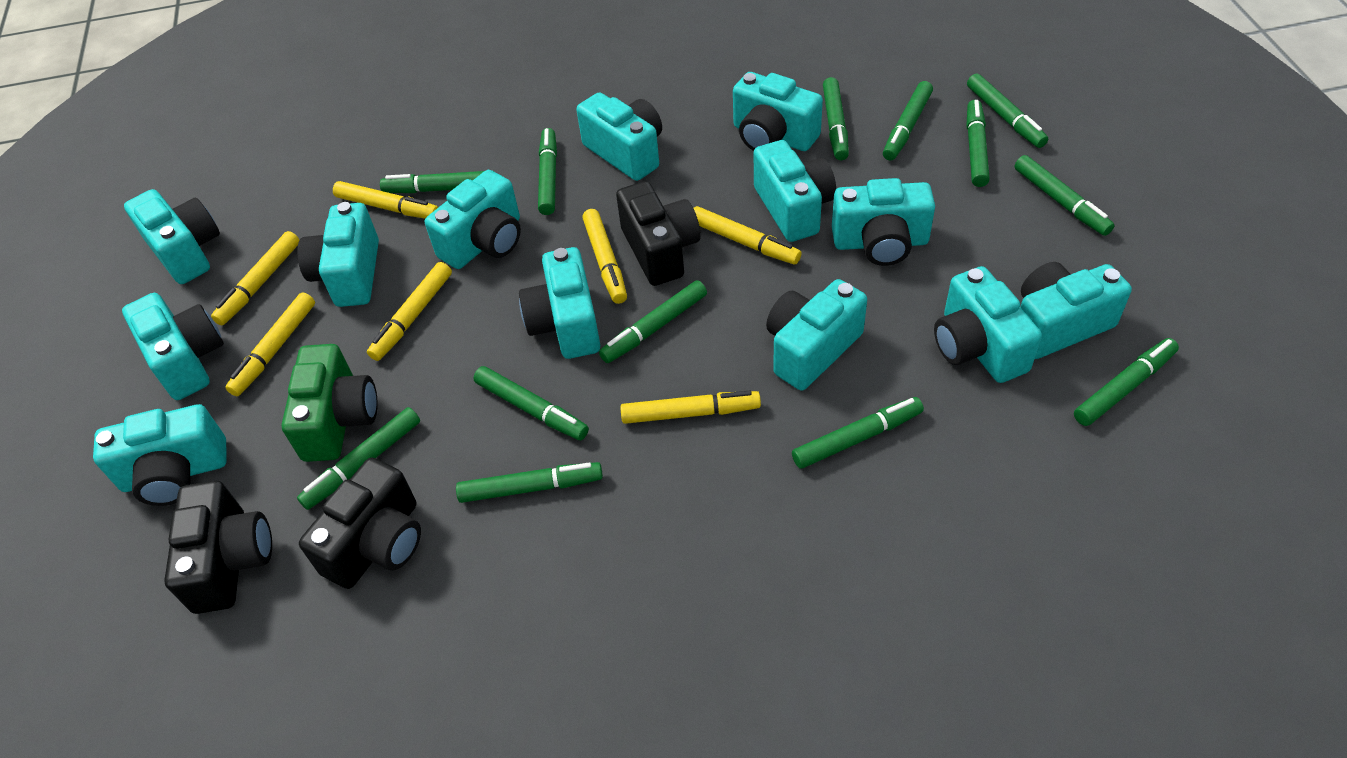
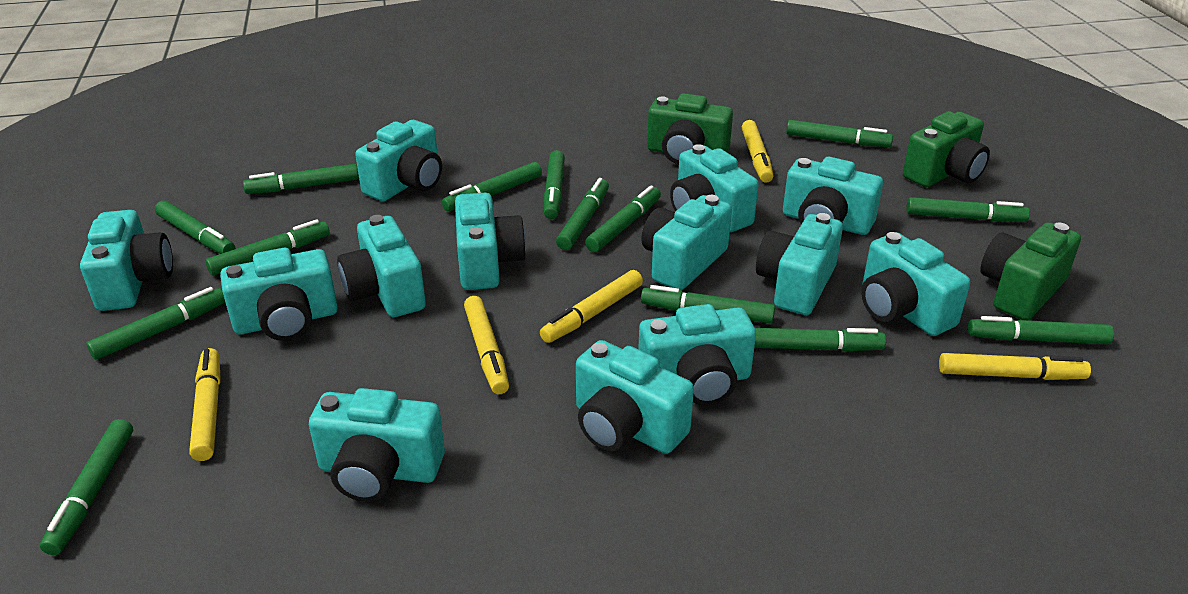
black camera: [164,480,272,614] [299,458,421,589] [616,181,701,286] = 3 -> none = 0
green camera: [281,344,378,462] = 1 -> [647,93,733,164] [903,111,990,187] [980,222,1081,320] = 3
green marker: [297,407,420,510] [380,171,484,193] [456,462,603,503] [474,366,589,440] [538,128,557,215] [599,280,707,363] [792,397,924,469] [823,77,849,160] [883,81,933,161] [966,100,990,187] [967,74,1048,148] [1014,155,1115,236] [1074,338,1179,426] = 13 -> [40,419,133,555] [86,287,225,360] [155,200,235,254] [206,219,330,276] [243,164,359,194] [442,162,542,212] [544,150,565,219] [556,178,609,250] [585,185,661,252] [641,285,775,323] [754,328,886,352] [786,120,893,147] [906,197,1030,222] [968,316,1114,344] = 14
yellow marker: [211,231,299,325] [225,292,315,396] [333,181,438,218] [367,262,452,361] [582,209,627,304] [620,391,761,424] [694,206,802,265] = 7 -> [189,348,221,461] [464,296,509,394] [540,270,643,343] [742,120,773,183] [939,353,1091,380] = 5

